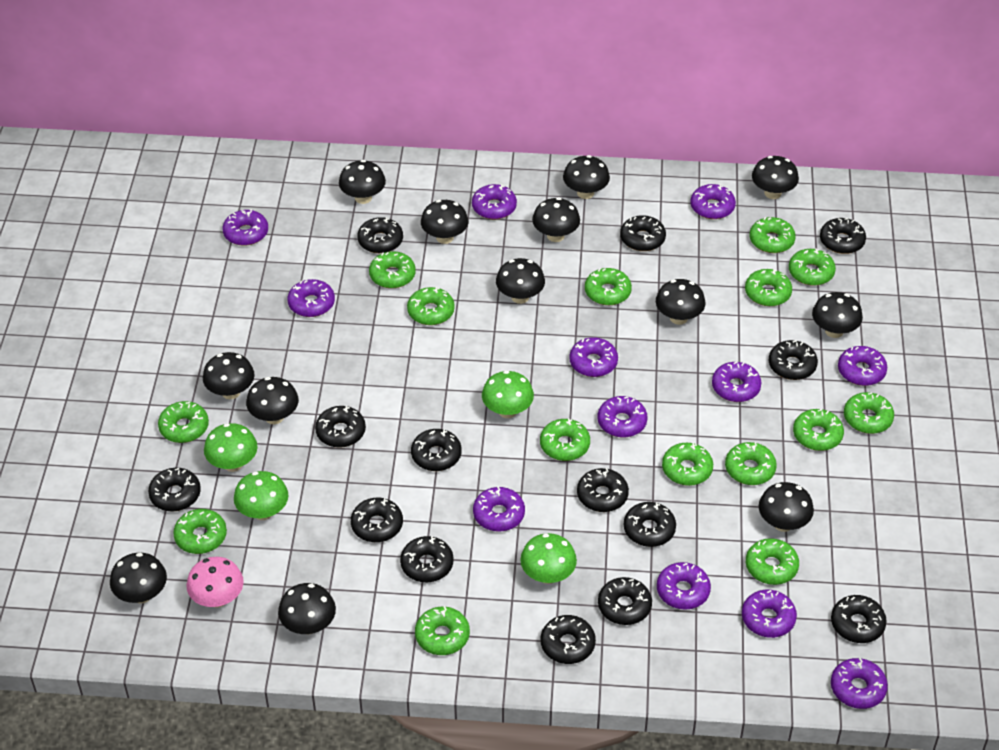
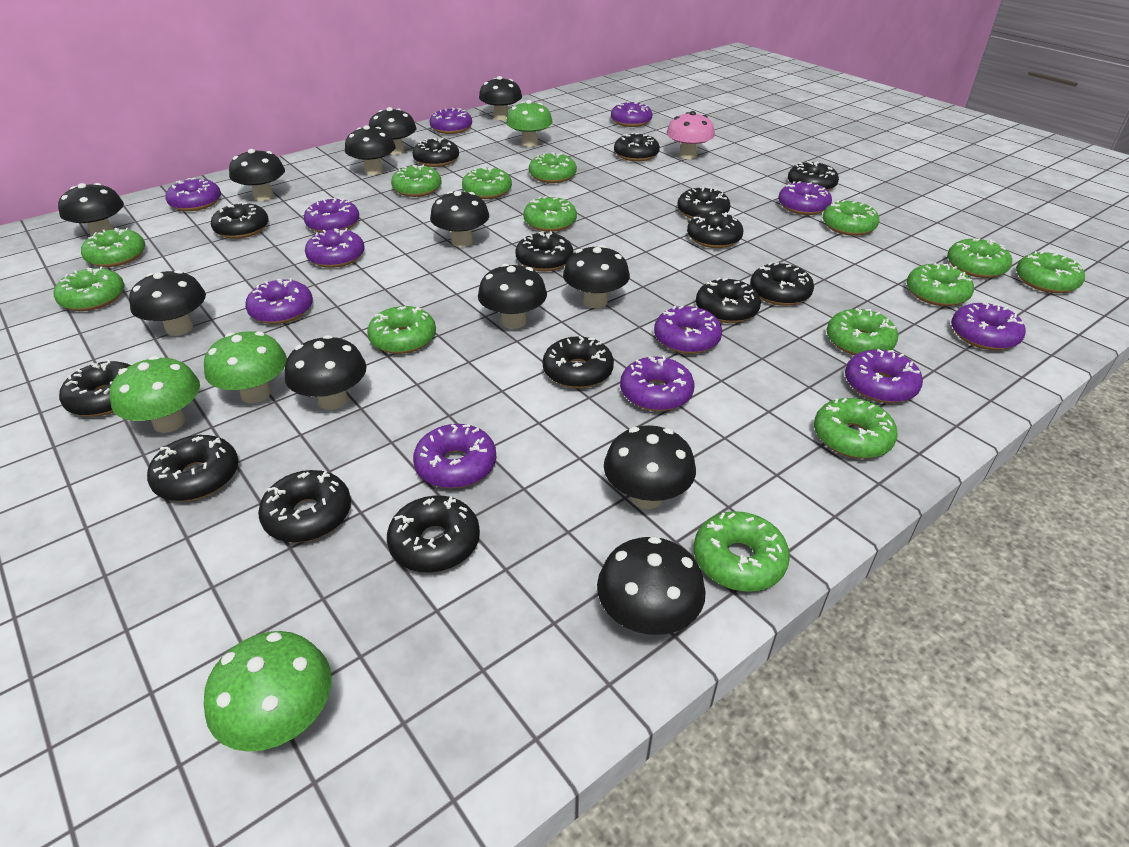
black mushroom: [110,553,167,604] [203,352,255,399] [246,377,299,424] [278,583,336,634] [339,160,386,204] [421,200,468,244] [496,258,545,304] [532,197,580,242] [563,155,610,199] [656,279,706,325] [752,156,799,199] [759,482,814,532] [812,292,863,338] = 13 -> [58,183,124,236] [129,270,206,336] [229,149,285,201] [285,335,367,410] [345,125,396,175] [369,107,417,155] [430,191,489,247] [478,264,547,329] [479,76,522,120] [563,245,630,308] [597,536,706,635] [604,425,696,509] = 12
green donut: [158,401,209,443] [173,509,227,554] [369,251,416,288] [407,287,455,325] [415,606,470,655] [540,419,590,461] [585,268,632,305] [662,443,713,486] [725,442,777,485] [745,269,792,306] [746,538,799,585] [749,217,796,253] [789,248,836,286] [793,409,844,451] [844,392,894,434] = 15 -> [54,266,125,311] [81,228,145,267] [367,306,436,354] [391,164,442,197] [462,166,512,199] [523,196,577,232] [529,152,577,183] [694,511,790,592] [814,398,898,459] [823,200,879,236] [827,308,898,355] [907,263,974,306] [947,238,1012,278] [1016,251,1085,293] = 14

